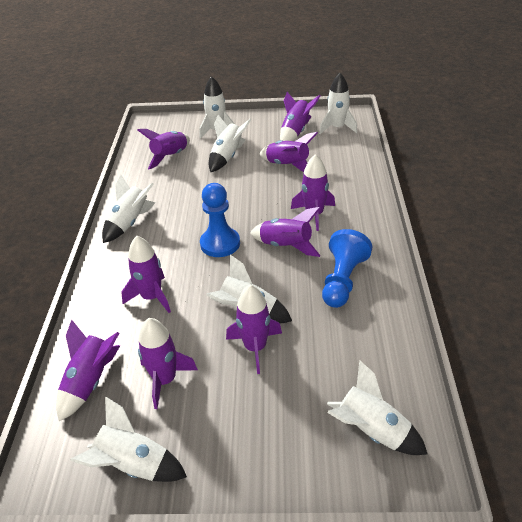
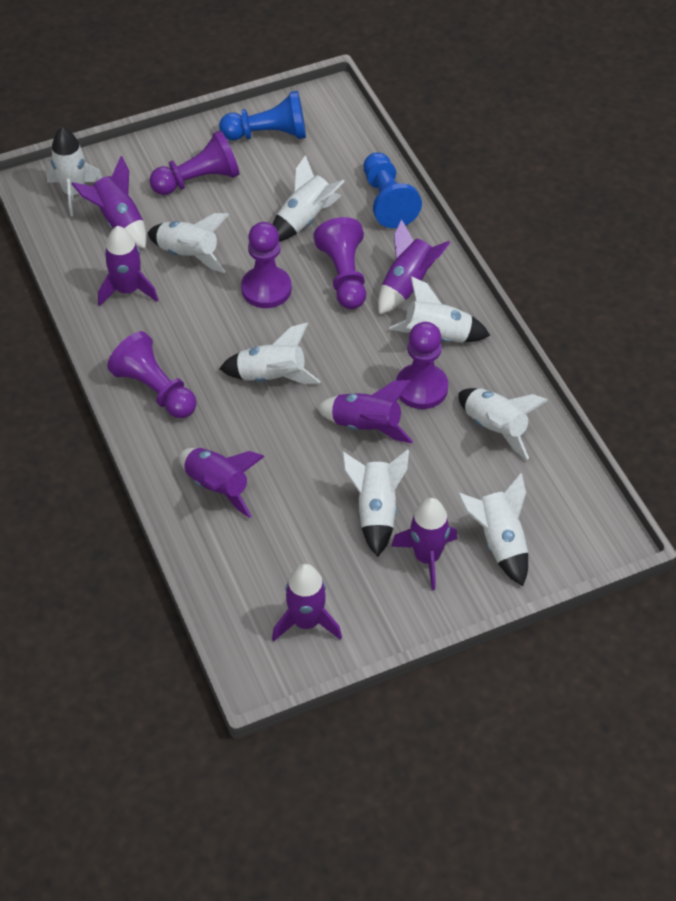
purple pawn: none = 0 -> [107,331,197,418] [150,130,239,195] [241,222,292,308] [314,217,366,309] [396,322,448,409] = 5
purple rocket: [56,320,120,421] [121,236,171,313] [138,129,190,169] [138,318,198,409] [226,285,282,374] [250,207,321,257] [260,132,318,172] [280,92,320,141] [291,154,335,231] = 9 -> [71,156,147,249] [98,226,158,306] [179,448,265,518] [272,564,342,641] [316,380,413,443] [378,220,450,314] [391,498,457,590] = 7
white rocket: [70,397,187,482] [102,175,156,243] [200,76,235,139] [206,255,292,323] [209,115,251,172] [319,73,357,134] [327,360,427,455] = 7 -> [47,127,102,216] [148,213,229,273] [219,323,320,384] [272,155,345,242] [342,449,409,557] [389,276,490,343] [458,388,548,459] [458,473,528,586] = 8

